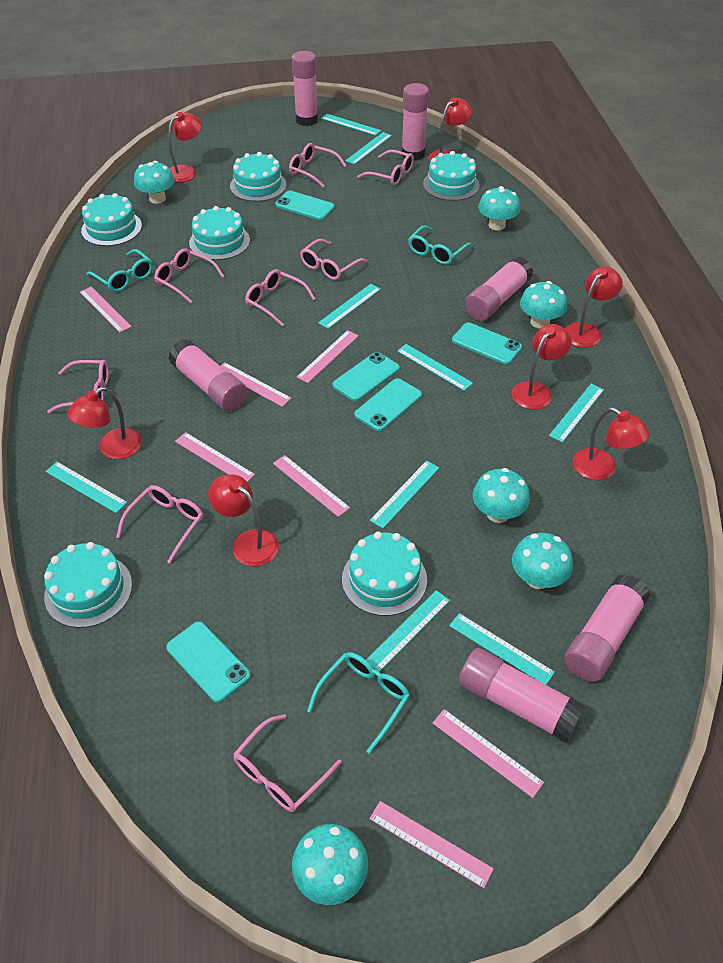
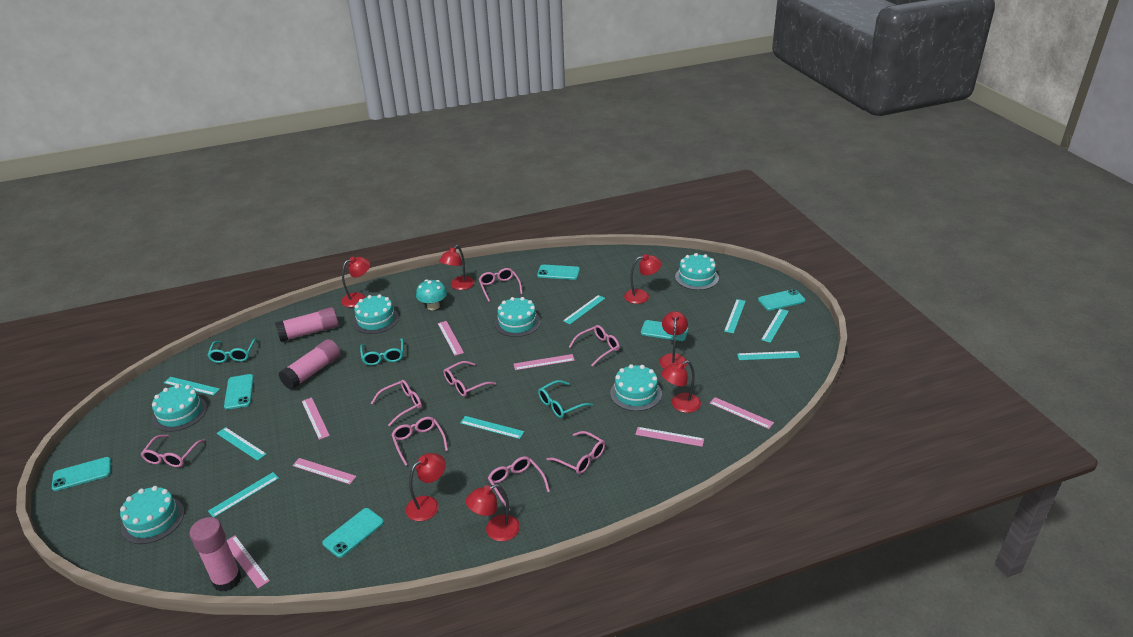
pink glue stick: [169,339,247,411] [292,51,318,126] [402,83,429,161] [459,648,585,744] [465,256,533,321] [564,574,651,682] = 6 -> [190,517,242,592] [275,307,339,342] [279,339,340,390] = 3
turquoise mushroom: [134,161,175,204] [292,824,368,905] [473,468,530,523] [478,186,520,230] [512,533,573,589] [520,281,567,328] = 6 -> [416,280,447,310] = 1
turquoise phone: [166,622,251,703] [275,191,335,220] [332,352,400,401] [354,378,422,431] [452,322,522,365] = 5 -> [52,457,111,491] [224,374,254,410] [322,508,384,558] [537,264,580,280] [641,320,688,341] [758,289,806,311] = 6
turquoise ruler: [45,462,127,513] [318,284,381,329] [321,114,381,136] [345,132,392,165] [366,590,450,672] [370,460,439,528] [397,344,473,391] [449,613,555,685] [549,384,604,442] = 9 -> [164,377,220,396] [208,472,279,517] [216,427,266,461] [460,416,524,439] [563,295,605,324] [724,299,746,333] [737,351,800,360] [761,309,789,343] = 8

